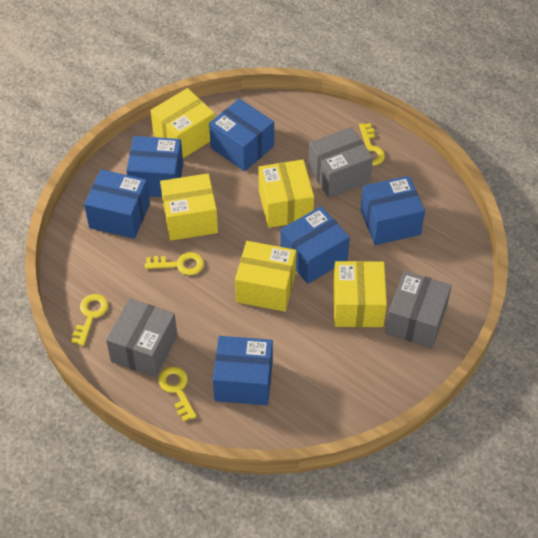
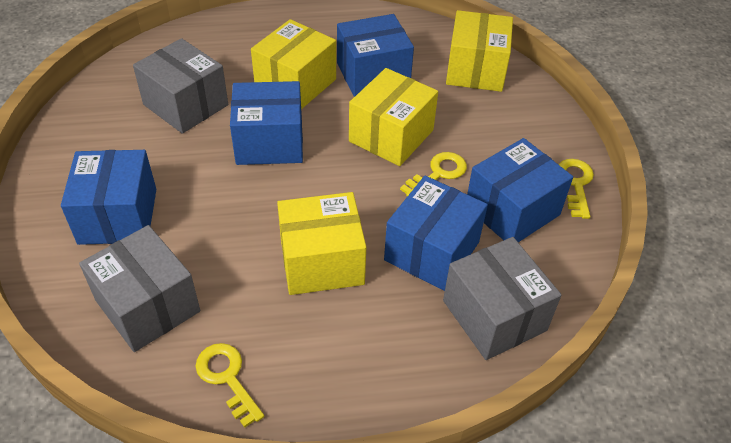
blue box: [84,169,150,239] [126,136,183,197] [209,98,274,171] [213,336,273,405] [280,206,350,284] [360,176,425,245] = 6 -> [61,150,156,245] [230,81,303,165] [337,14,414,97] [384,176,488,291] [467,138,573,242] = 5
yellow box: [150,88,215,158] [160,173,218,241] [235,241,296,312] [258,159,314,228] [333,261,387,327] = 5 -> [251,19,336,109] [277,192,366,295] [349,68,438,166] [446,10,513,92] = 4
yellow key: [72,294,108,346] [145,252,204,275] [158,367,197,421] [359,123,385,166] = 4 -> [196,343,264,428] [400,152,467,196] [558,159,594,219] = 3

